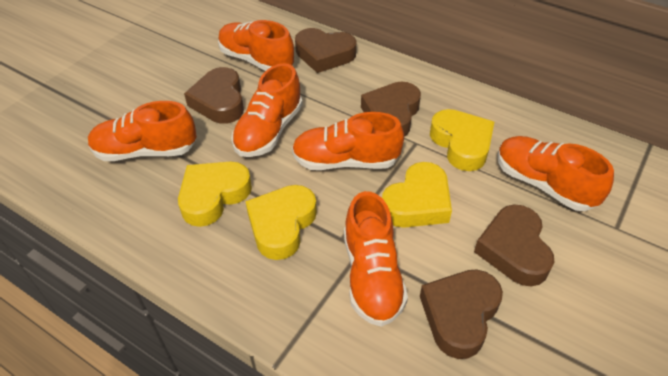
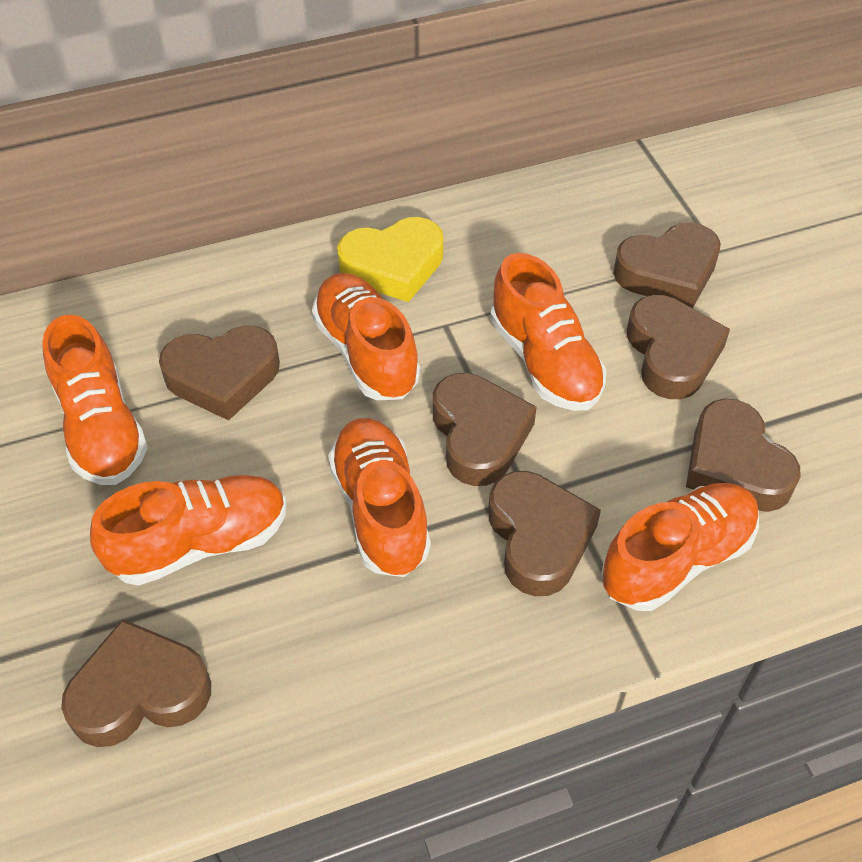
brown heart: [184,67,244,124] [295,28,356,73] [361,82,421,137] [420,269,503,359] [474,204,554,286] = 5 -> [61,619,211,747] [159,326,280,421] [433,373,537,486] [488,471,601,596] [613,222,721,308] [627,295,730,399] [686,399,801,512] = 7
yellow heart: [178,161,252,227] [245,185,317,260] [382,162,452,228] [430,109,494,171] = 4 -> [337,217,444,302] = 1

